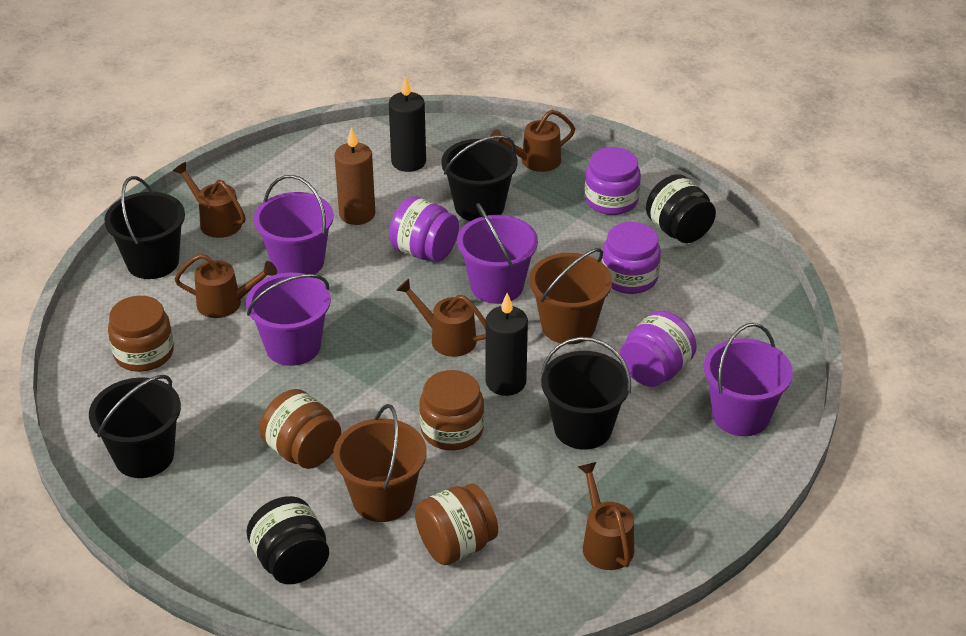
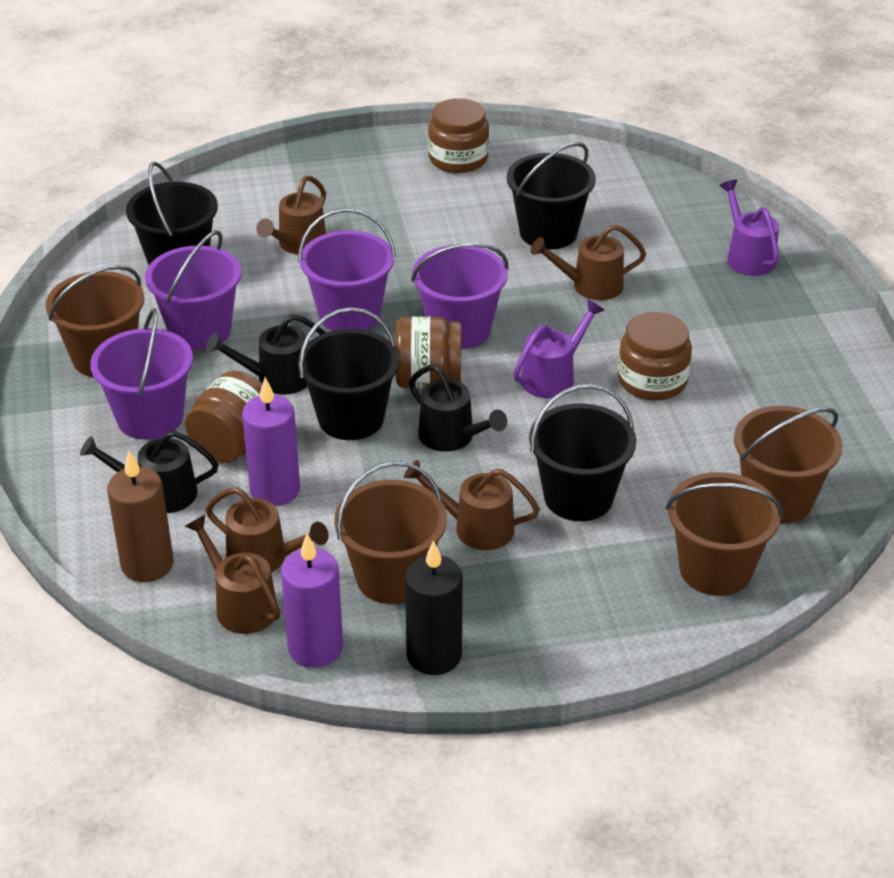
black candle: [389,76,426,172] [486,293,528,396] = 2 -> [405,540,463,675] = 1
black jar: [246,496,329,584] [646,174,716,243] = 2 -> none = 0
black watering can: none = 0 -> [80,431,218,513] [206,314,326,395] [409,365,507,452] = 3
brown bucket: [333,404,427,522] [529,248,612,344] = 2 -> [46,265,144,377] [334,461,447,604] [666,472,783,596] [734,406,843,524] = 4
purple candle: none = 0 -> [242,377,300,506] [281,534,343,668] = 2
purple jar: [389,196,459,262] [585,147,641,215] [601,222,661,294] [620,311,697,387] = 4 -> none = 0
purple watering can: none = 0 -> [513,299,605,398] [719,179,779,276] = 2

